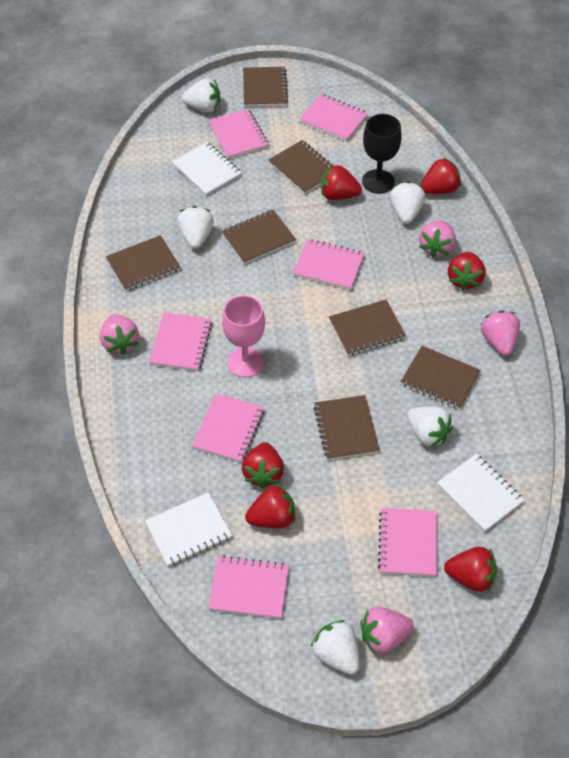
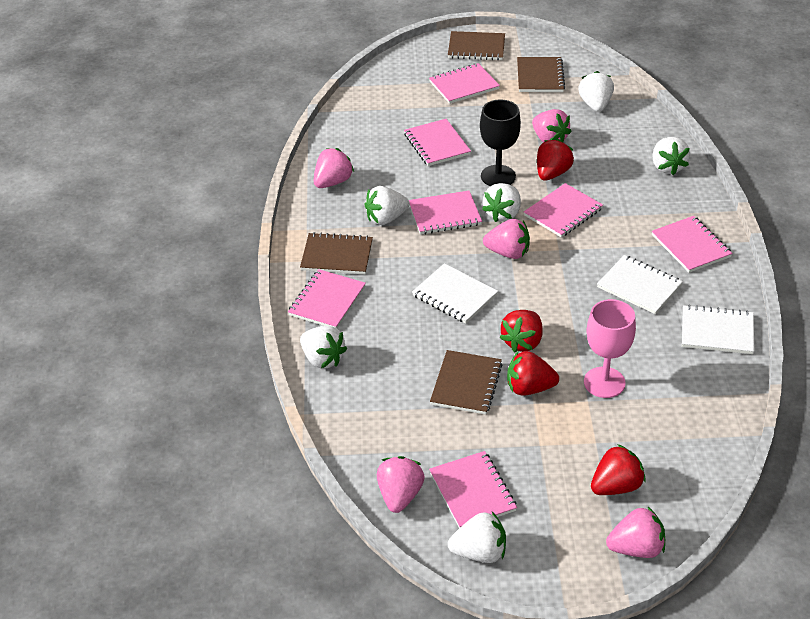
brown notebook: [106,235,181,291] [222,210,296,264] [243,67,288,107] [268,140,333,194] [313,395,380,460] [329,300,406,356] [401,346,481,409] = 7 -> [300,232,373,274] [430,350,503,415] [448,31,505,60] [517,57,565,92] = 4
pink strawberry: [100,314,139,355] [360,607,414,654] [419,220,456,258] [481,311,520,356] = 4 -> [314,148,354,188] [377,456,425,513] [483,219,530,259] [532,109,572,143] [606,507,665,558] = 5
red strawberry: [242,442,284,489] [245,485,295,528] [321,165,362,200] [421,157,461,194] [444,547,497,592] [448,252,485,291] = 6 -> [500,310,543,353] [507,351,559,396] [537,139,574,181] [591,444,645,495] = 4
white strawberry: [177,206,214,249] [182,78,220,113] [311,620,360,675] [390,181,426,224] [407,406,453,448] = 5 -> [300,326,347,369] [364,186,410,225] [448,512,506,563] [482,183,521,222] [578,71,614,112] [652,137,690,175] = 6

